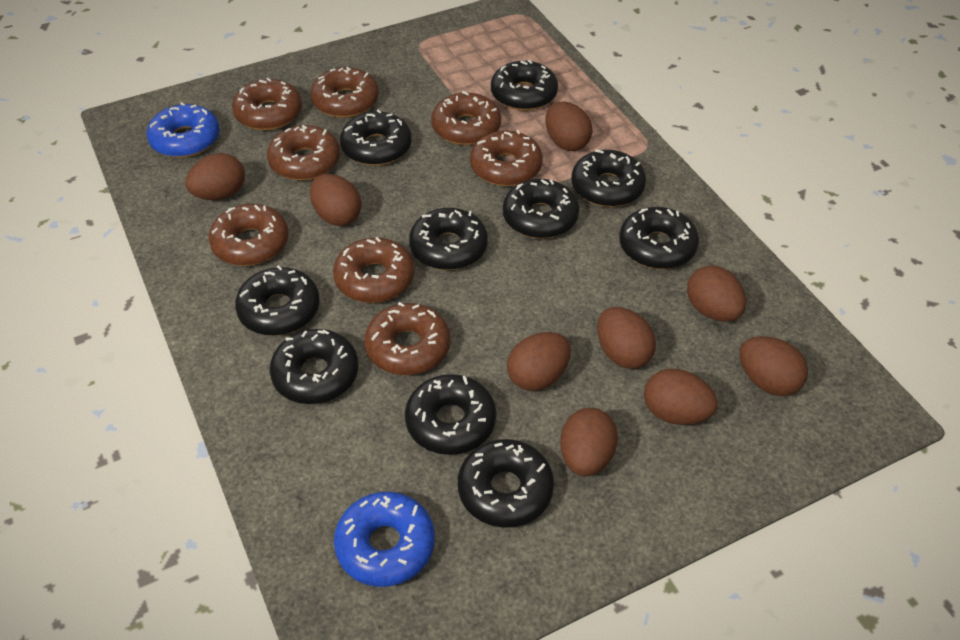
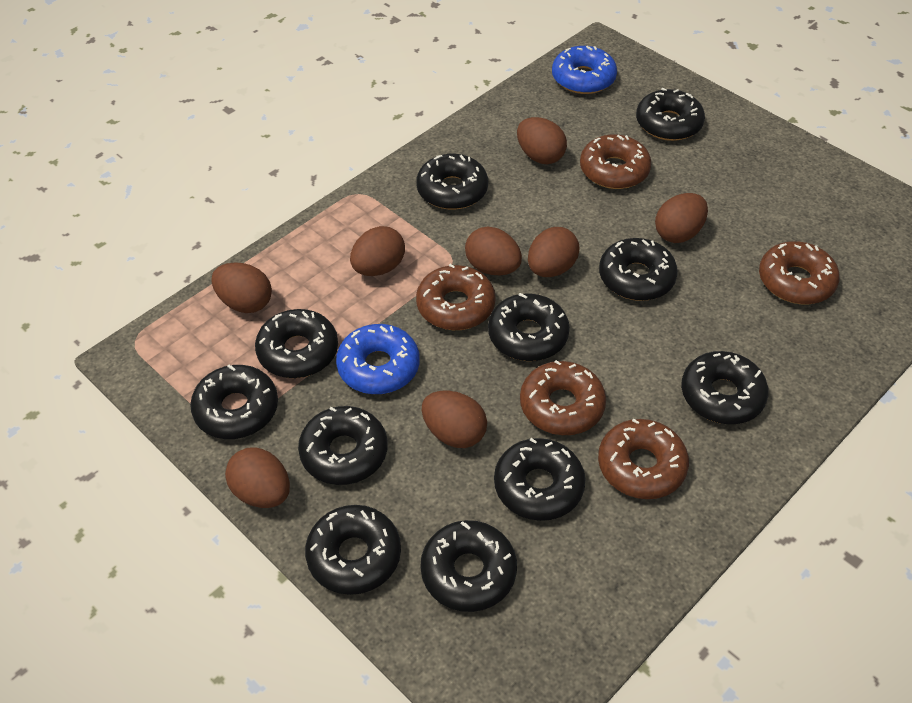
black donut: [235,265,320,336] [269,329,358,404] [340,109,412,166] [405,374,496,455] [409,208,488,270] [458,439,554,528] [491,60,558,111] [503,179,579,239] [572,149,646,207] [619,207,699,269] = 10 -> [190,365,278,439] [255,309,338,378] [298,406,388,485] [305,505,401,595] [416,154,488,210] [420,520,517,612] [488,293,570,361] [494,438,585,521] [599,238,678,301] [636,88,705,141] [681,351,768,424] = 11
brown donut: [209,204,289,266] [232,78,302,130] [267,125,340,180] [310,67,379,118] [333,237,414,303] [364,302,451,375] [431,91,501,145] [470,130,543,186] = 8 -> [416,264,496,330] [520,360,606,435] [580,134,651,189] [598,418,689,499] [759,241,840,304] = 5
brown egg: [185,153,245,200] [310,174,362,226] [507,332,571,391] [545,101,593,151] [560,408,618,476] [597,307,656,369] [644,369,718,425] [687,265,746,322] [739,336,808,396] = 9 -> [211,262,272,313] [225,447,290,508] [350,226,405,276] [422,391,487,448] [465,227,522,275] [517,117,567,164] [528,227,580,277] [655,193,708,243] = 8

